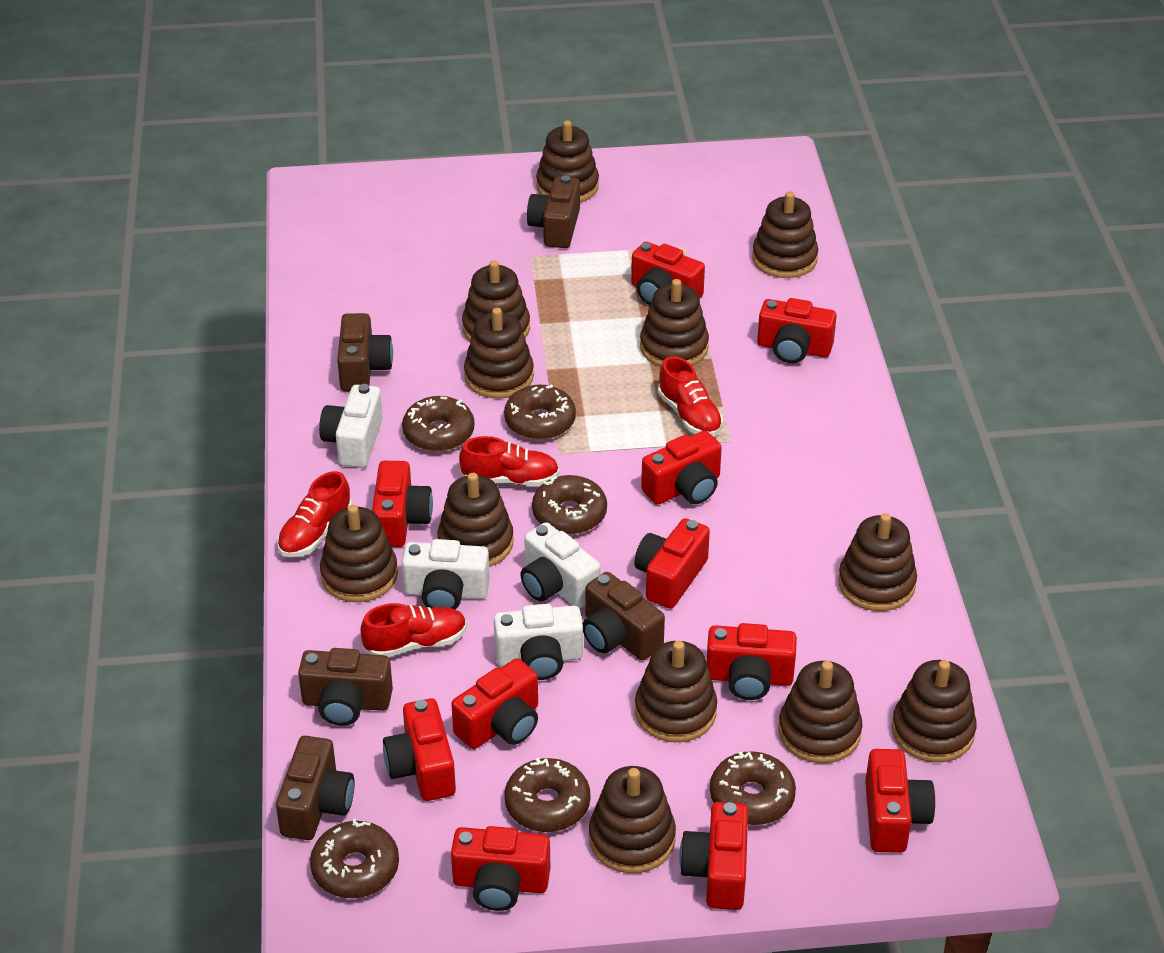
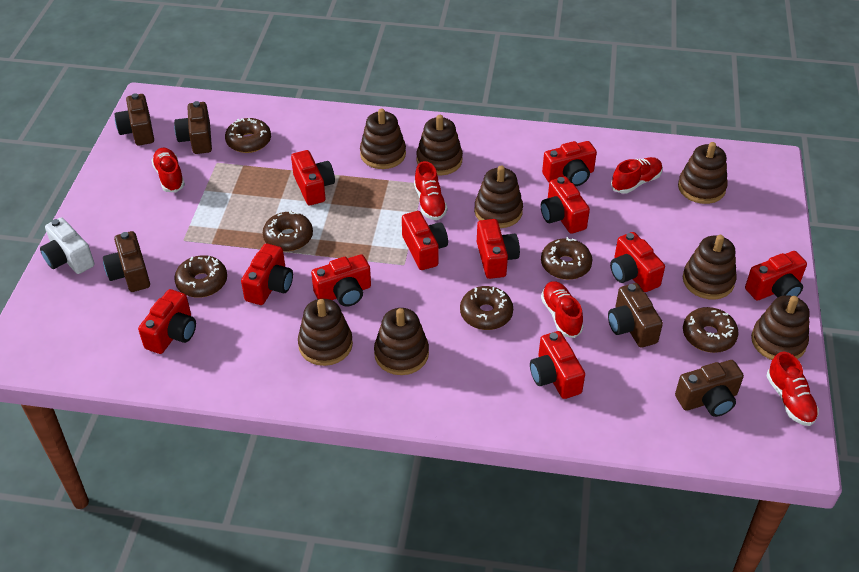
brown stacking toy: [320,505,398,602] [437,473,514,567] [462,260,530,341] [464,308,534,399] [536,120,599,203] [589,766,676,873] [635,641,717,742] [640,279,709,367] [752,191,818,278] [778,661,862,763] [838,513,917,611] [892,660,977,762] = 12 -> [298,299,353,366] [360,108,406,169] [374,308,429,375] [416,115,463,175] [474,166,523,228] [678,142,728,204] [683,235,736,299] [751,295,810,360] = 8
red shoe: [277,471,352,557] [361,603,467,657] [459,436,559,486] [658,356,723,437] = 4 -> [151,148,185,192] [414,161,447,220] [541,281,583,338] [611,157,663,194] [766,352,819,426] = 5
white camera: [319,384,383,468] [402,539,490,609] [494,604,583,680] [520,522,600,609] = 4 -> [40,217,95,274] = 1

